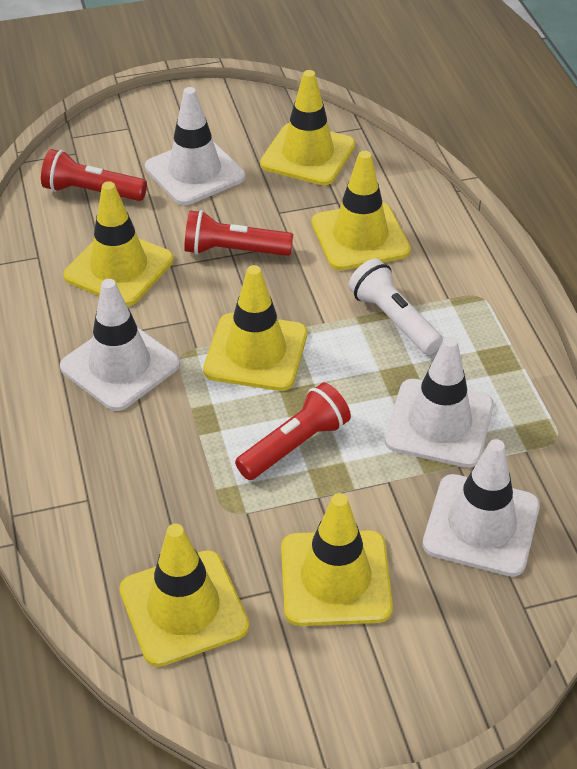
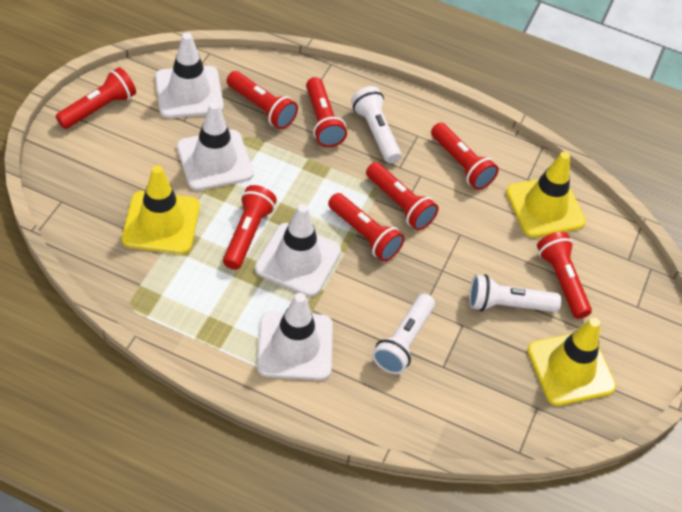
red flashlight: [41,149,147,201] [184,210,293,256] [235,382,351,480] = 3 -> [56,67,136,129] [223,185,277,270] [227,71,298,129] [306,77,347,147] [328,193,404,261] [366,162,438,230] [431,122,499,190] [537,232,592,319] = 8
white flashlight: [349,259,443,355] = 1 -> [351,86,401,163] [372,294,435,374] [469,274,561,312] = 3
yellow traffic cone: [64,181,174,306] [119,524,249,667] [203,265,307,391] [260,70,355,185] [281,493,393,626] [311,151,411,270] = 6 -> [122,165,200,254] [506,151,586,238] [527,317,616,406] = 3

